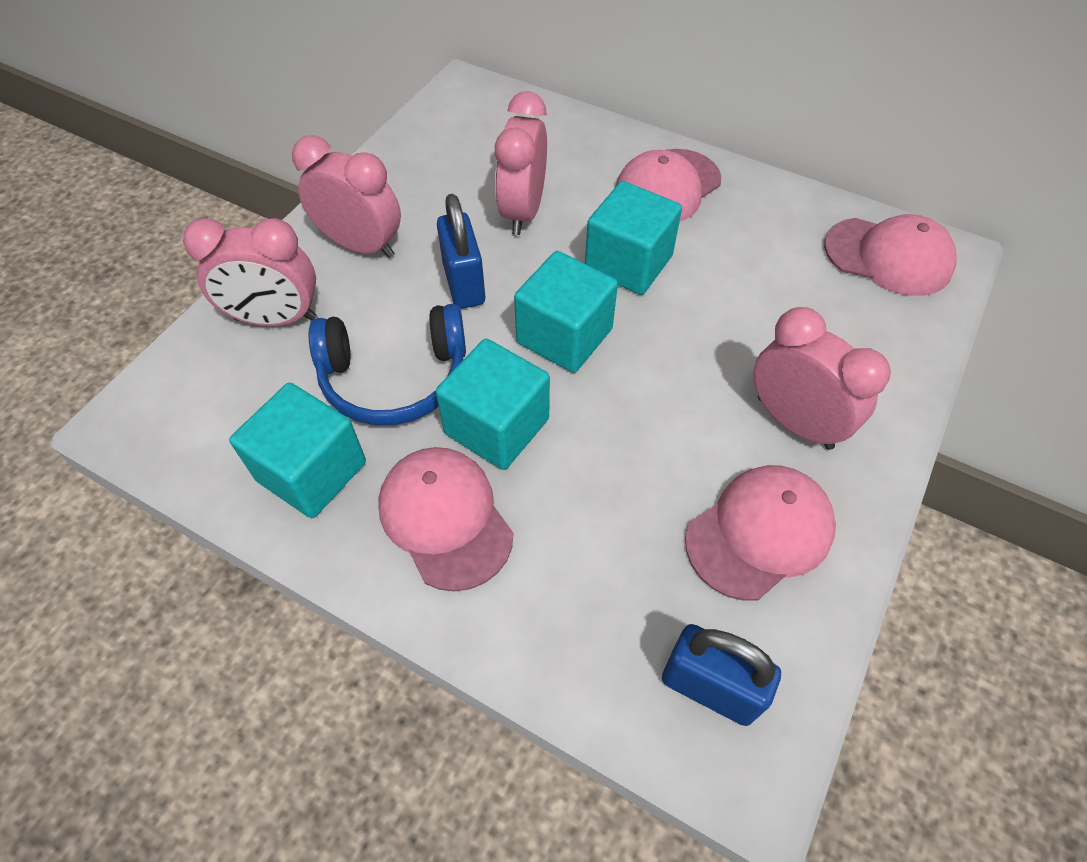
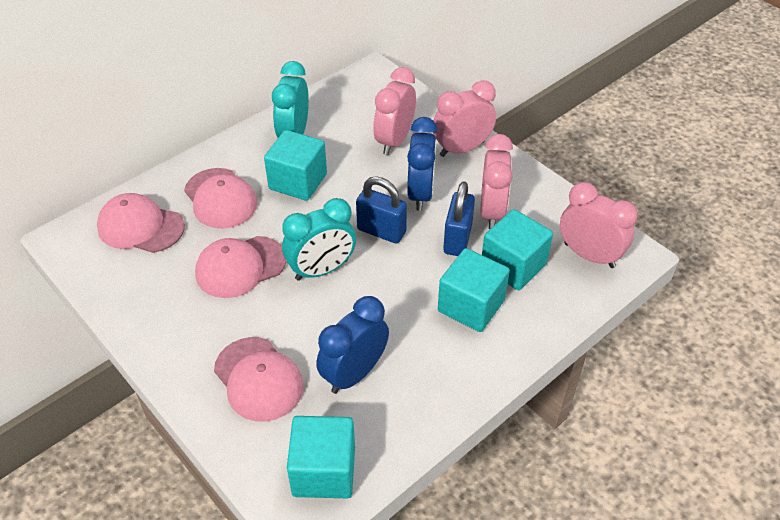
blue clock: none = 0 -> [316,296,389,394] [407,117,437,211] = 2
blue headphones: [309,304,466,425] = 1 -> none = 0
turquoise clock: none = 0 -> [272,61,309,138] [282,198,356,281] = 2

